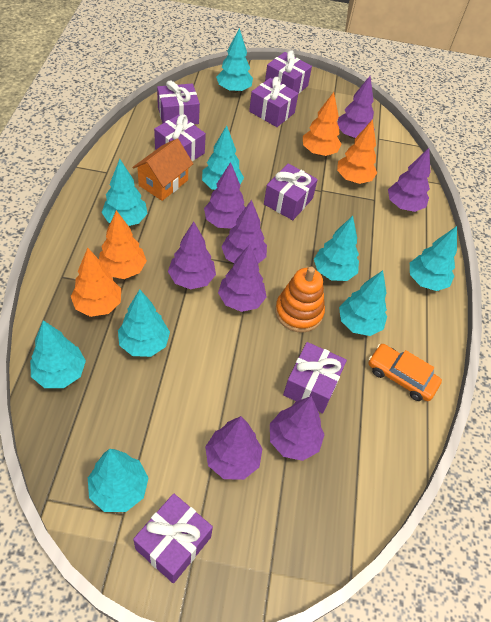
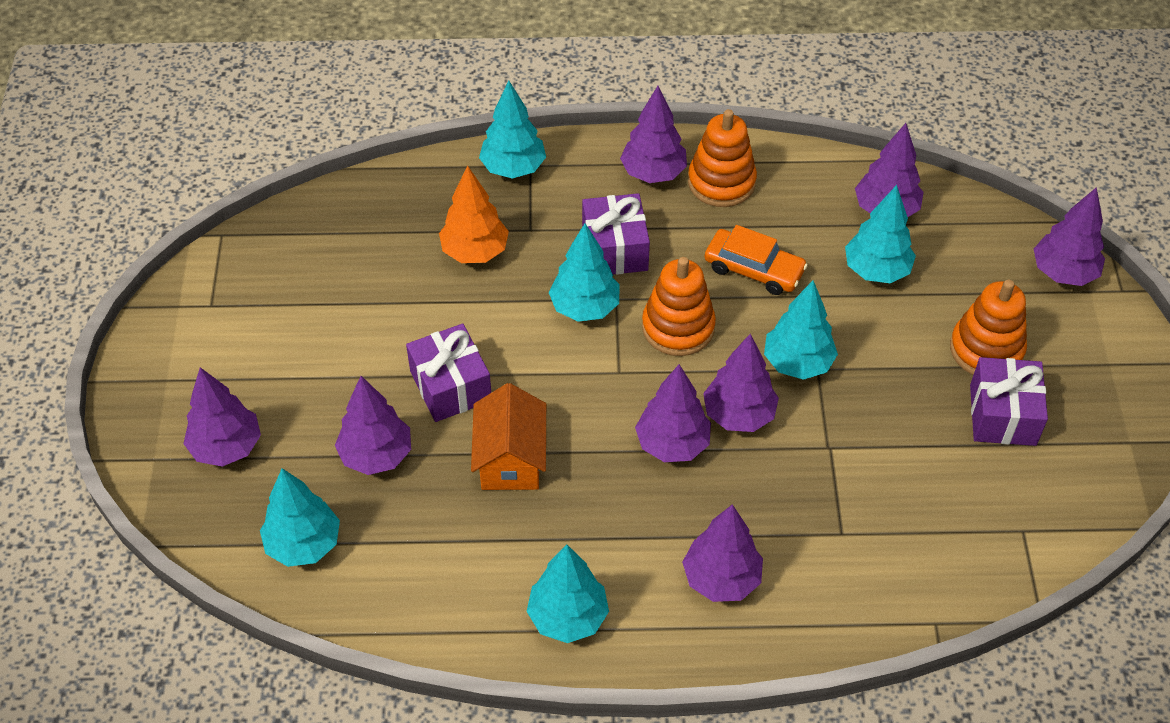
orange stacking toy: [275,267,325,333] = 1 -> [642,257,716,356] [688,109,757,207] [950,280,1027,375] = 3
orange tree: [71,248,121,317] [99,210,147,279] [303,92,341,156] [337,119,377,184] = 4 -> [439,166,509,263] = 1
purple gift: [133,493,213,584] [154,114,206,162] [157,80,200,124] [249,77,298,127] [264,164,318,220] [265,50,312,94] [283,342,347,414] = 7 -> [406,324,491,422] [582,193,650,275] [970,357,1048,446] = 3
turquoise tree: [30,320,86,388] [88,449,149,512] [102,159,148,226] [118,289,170,357] [202,125,244,190] [216,28,253,93] [314,216,359,281] [339,270,387,336] [410,226,457,291] = 9 -> [260,468,340,567] [479,81,546,178] [526,545,609,643] [548,223,619,322] [764,280,838,380] [845,185,916,283] = 6

